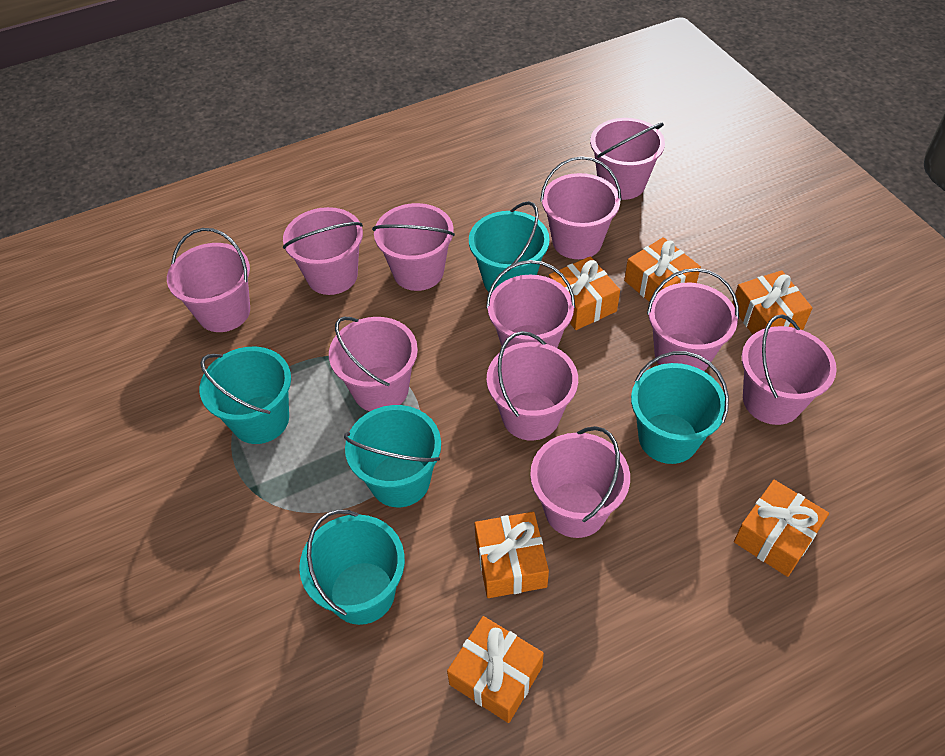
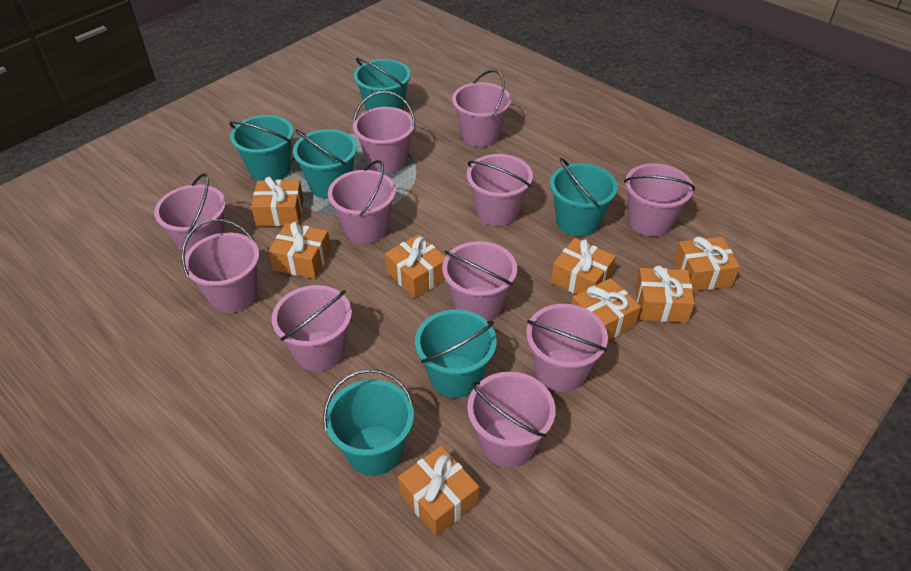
orange gift: [447,616,544,723] [474,512,549,598] [549,256,620,330] [624,237,701,302] [732,270,812,335] [734,480,829,577] = 6 -> [251,177,304,226] [268,221,331,279] [385,234,446,298] [398,446,479,536] [551,238,616,295] [572,278,641,340] [635,265,695,323] [673,237,740,291] = 8
turquoise bucket: [200,347,291,444] [299,509,405,625] [344,405,441,507] [469,201,550,292] [631,351,729,464] = 5 -> [229,115,294,181] [293,129,357,199] [323,369,414,476] [354,58,411,111] [415,309,497,398] [550,158,618,236] = 6

